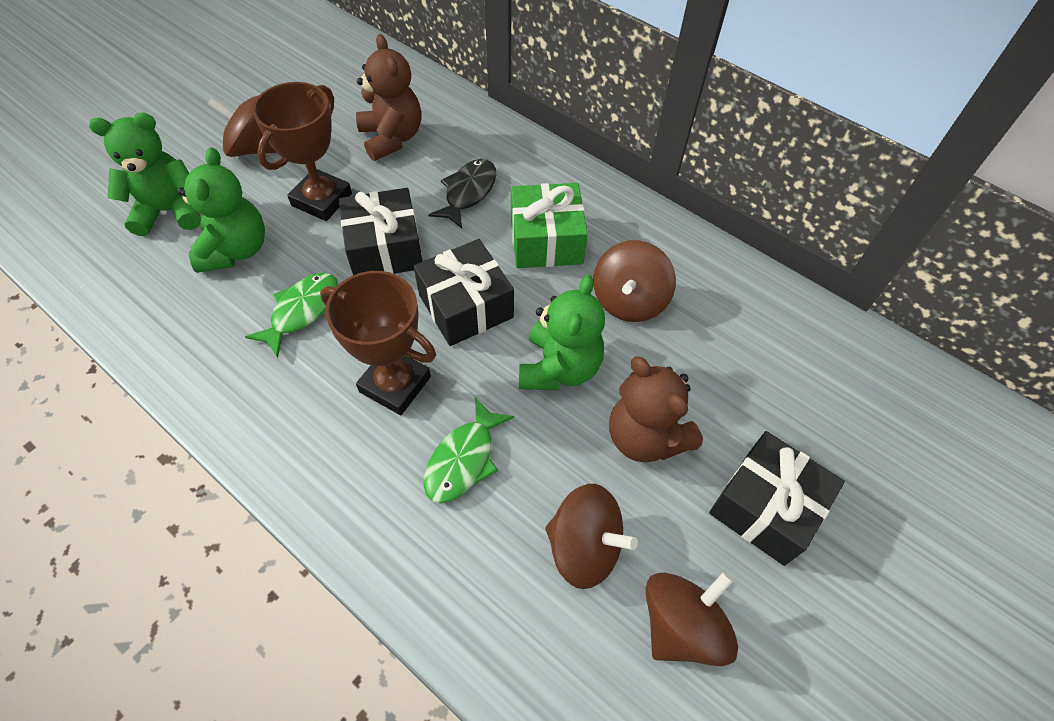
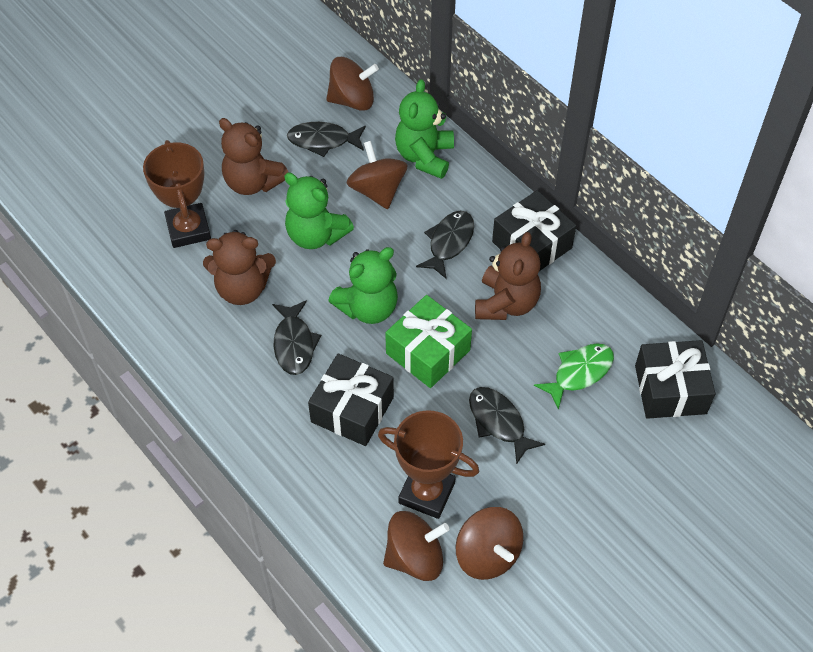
black fish: [428,159,496,228] = 1 -> [272,300,321,375] [287,122,366,157] [416,211,474,279] [469,387,545,465] = 4
brown teddy bear: [356,34,421,161] [609,356,703,462] = 2 -> [203,230,276,305] [219,118,289,195] [475,232,541,320] = 3
green fish: [245,273,338,358] [424,397,514,503] = 2 -> [534,343,614,410] = 1

